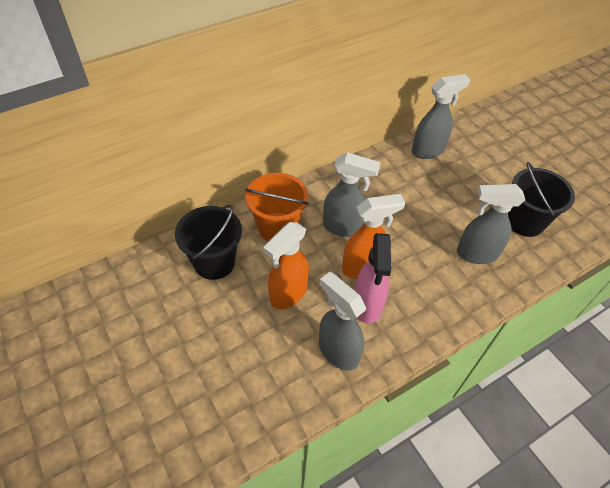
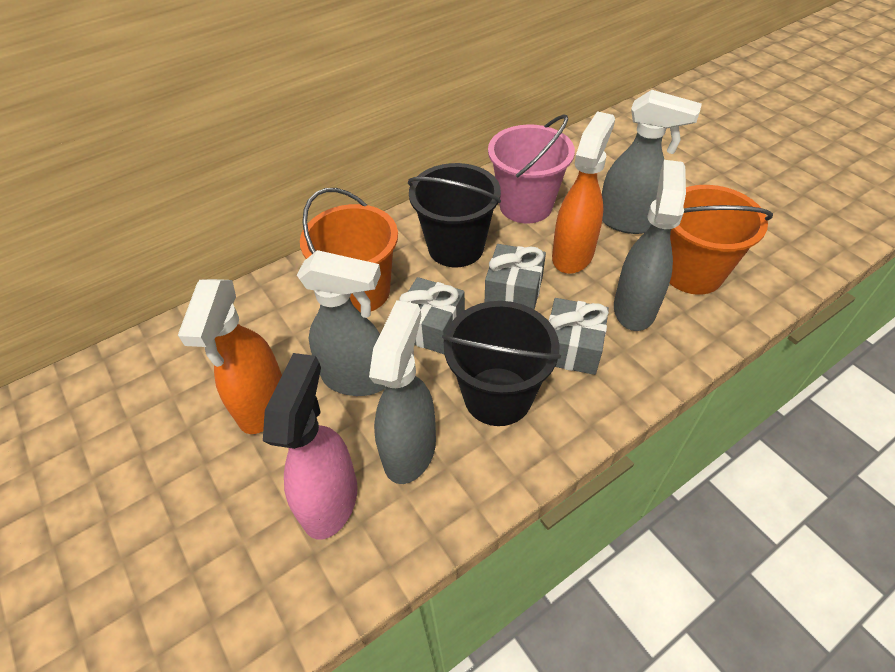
grey gift: none = 0 -> [399,277,465,354] [485,244,546,310] [549,298,609,375] = 3
orange bucket: [245,173,309,241] = 1 -> [300,188,398,313] [669,185,773,295] = 2
pink bucket: none = 0 -> [488,114,575,224] = 1

